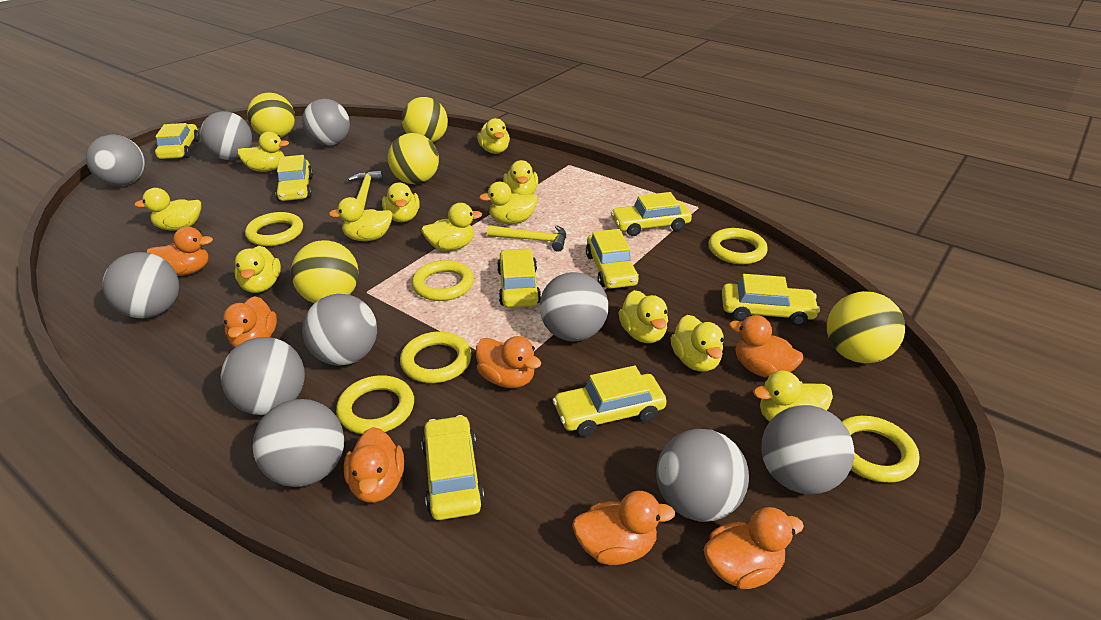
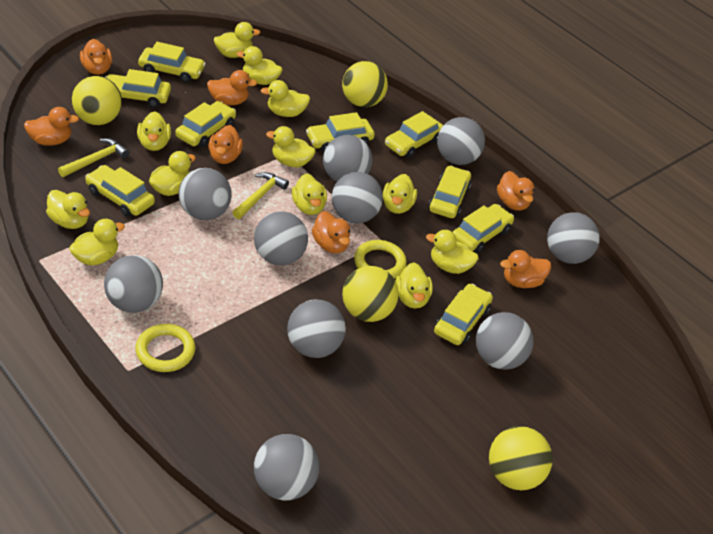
yellow ball: [247,93,295,138] [291,240,359,303] [388,133,439,184] [402,97,448,143] [827,291,905,363] = 5 -> [72,76,122,125] [342,61,388,107] [342,266,399,322] [489,426,553,490] = 4
yellow car: [155,123,200,160] [275,155,313,201] [421,415,485,520] [497,248,541,308] [553,366,667,436] [586,229,639,289] [611,192,692,236] [722,274,820,326] = 8 -> [85,165,155,216] [105,69,171,108] [138,42,206,83] [175,101,236,147] [306,112,375,152] [385,111,443,158] [428,166,471,218] [434,284,493,345] [453,204,514,253] = 9
yellow ring: [245,212,303,246] [336,375,414,434] [400,331,471,383] [412,260,474,301] [708,228,768,264] [842,416,920,483] = 6 -> [135,324,195,372] [354,240,407,279] = 2

